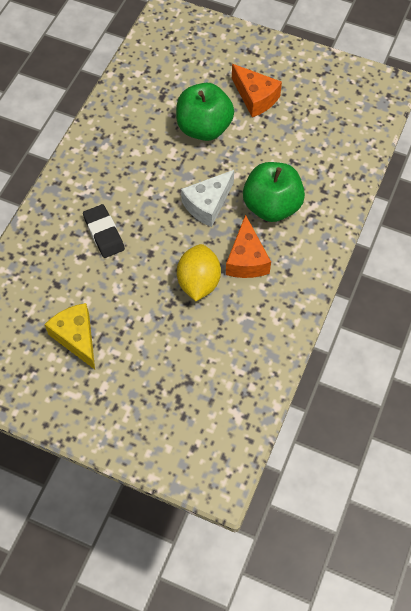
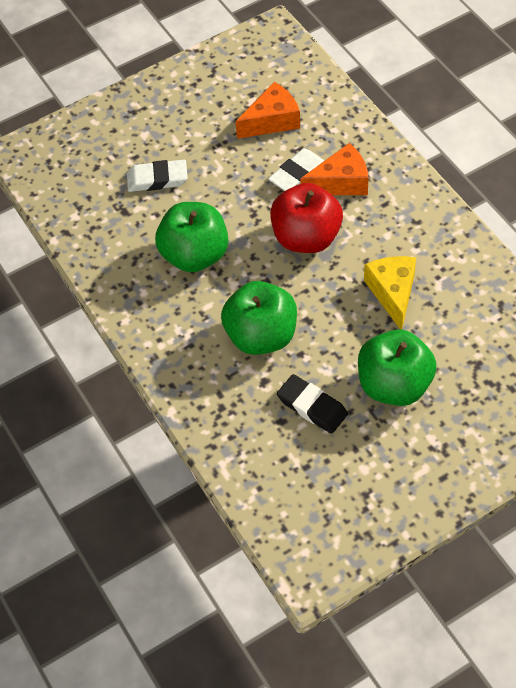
green apple: [176,83,234,141] [243,162,305,222] = 2 -> [155,202,228,272] [221,281,297,355] [358,329,437,406] = 3
red apple: none = 0 -> [270,183,343,253] = 1
white cheese: [181,170,234,227] = 1 -> none = 0
white eraser: none = 0 -> [127,160,188,192] [268,149,325,191] = 2
yellow lemon: [177,244,221,301] = 1 -> none = 0

